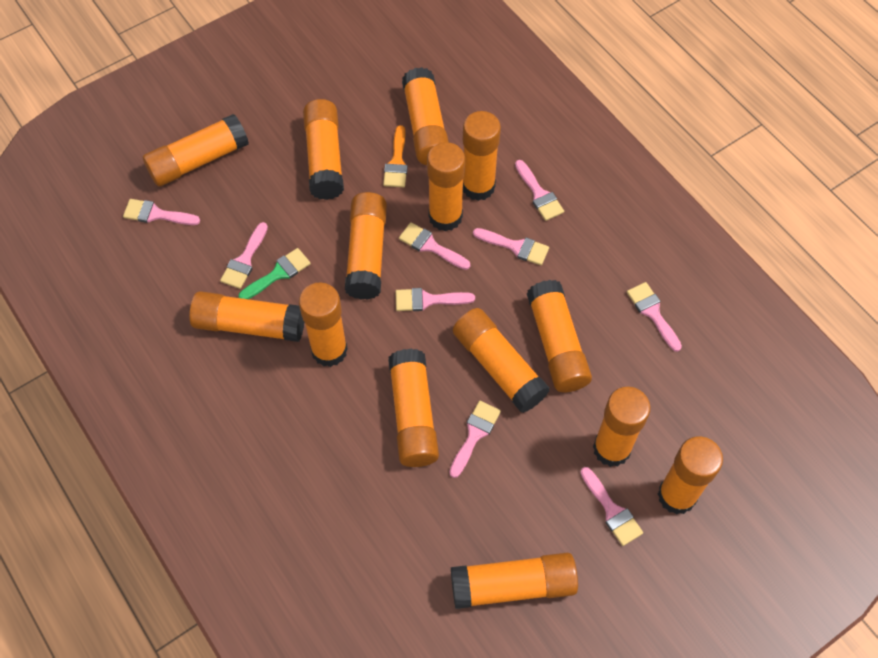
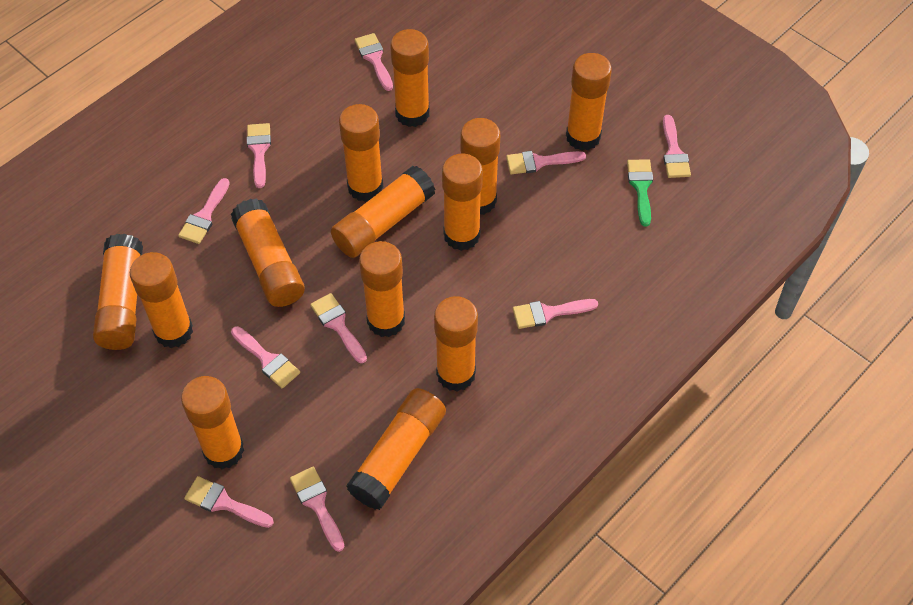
orange brush: [383,125,408,187] = 1 -> none = 0
orange glue stick: [143,114,249,187] [189,291,304,342] [299,282,348,367] [303,99,344,200] [345,192,387,300] [388,349,439,467] [402,67,449,165] [427,142,465,232] [451,553,578,609] [453,308,550,413] [463,111,501,201] [527,280,592,392] [593,387,650,467] [658,436,723,515] = 14 -> [93,234,143,350] [130,252,193,348] [181,376,244,469] [231,198,305,307] [331,166,435,258] [339,104,383,202] [346,388,446,510] [359,241,405,337] [390,29,429,127] [434,296,478,391] [442,153,483,251] [460,118,500,215] [566,53,612,151] = 13
pink brush: [123,199,200,225] [220,222,268,289] [395,288,475,311] [399,222,470,270] [449,401,501,478] [473,228,549,265] [515,160,564,221] [580,467,643,546] [627,282,682,352] = 9 -> [178,178,230,244] [184,476,274,528] [231,326,300,389] [247,123,271,188] [290,467,345,552] [310,293,367,363] [355,33,393,91] [506,151,586,174] [513,299,598,329] [663,115,691,178] = 10

